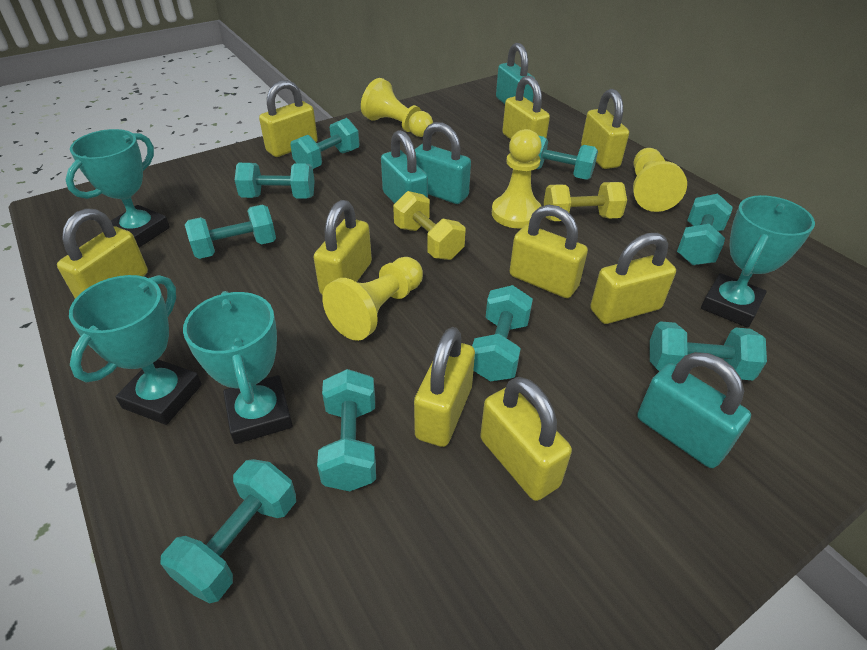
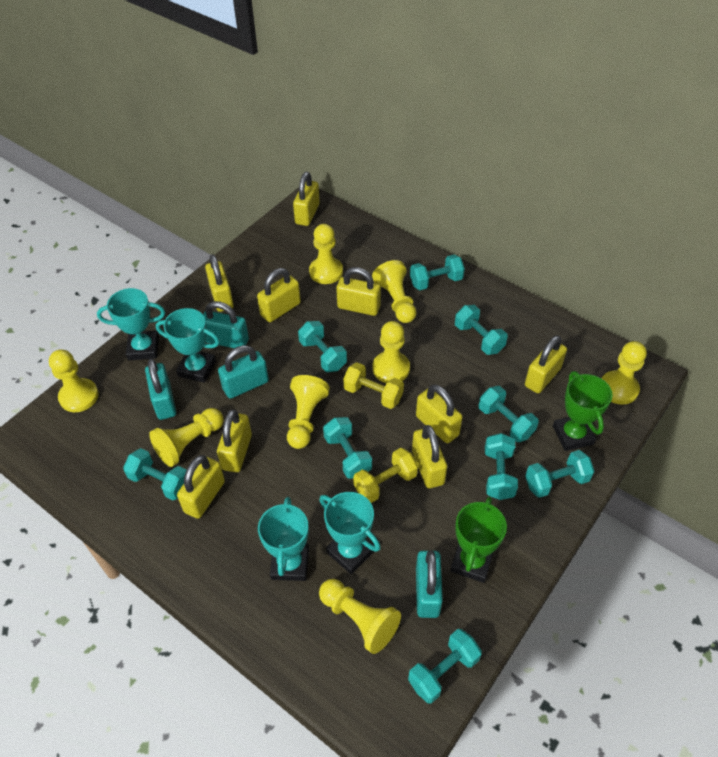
green trophy: none = 0 -> [450,496,507,583] [553,371,613,451] = 2
yellow pawn: [322,257,423,341] [361,78,433,137] [492,129,542,228] [633,148,687,212] = 4 -> [49,349,99,412] [149,408,224,467] [287,375,330,449] [309,224,343,284] [319,579,401,654] [372,260,417,323] [373,321,410,383] [601,341,647,405] = 8

